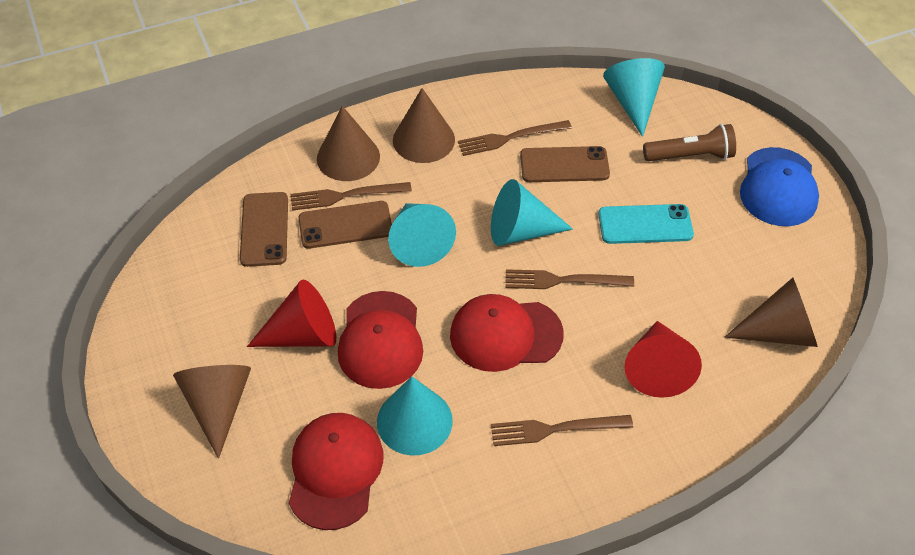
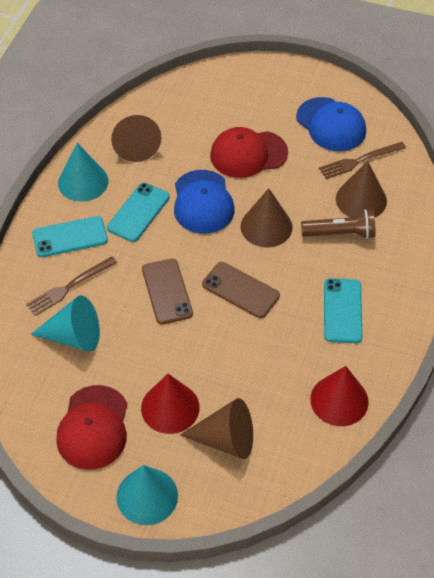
blue cap: [740,147,819,226] = 1 -> [174,170,235,234] [296,97,366,151] = 2
brown fork: [291,182,412,211] [458,120,572,156] [491,415,633,446] [506,269,634,289] = 4 -> [26,256,117,316] [319,142,406,179] = 2
brown phone: [240,192,288,267] [298,201,392,249] [520,146,610,182] = 3 -> [142,259,193,325] [202,262,280,318] = 2
red cap: [289,413,383,530] [338,291,423,389] [450,294,564,372] = 3 -> [56,385,127,470] [210,127,288,178] = 2
turquoise cone: [377,376,453,456] [388,203,456,267] [491,179,573,246] [603,58,665,137] = 4 -> [30,295,100,352] [58,143,109,202] [116,465,178,525] = 3
turquoise phone: [598,204,694,244] = 1 -> [32,216,108,257] [107,183,170,242] [324,278,362,343] = 3

